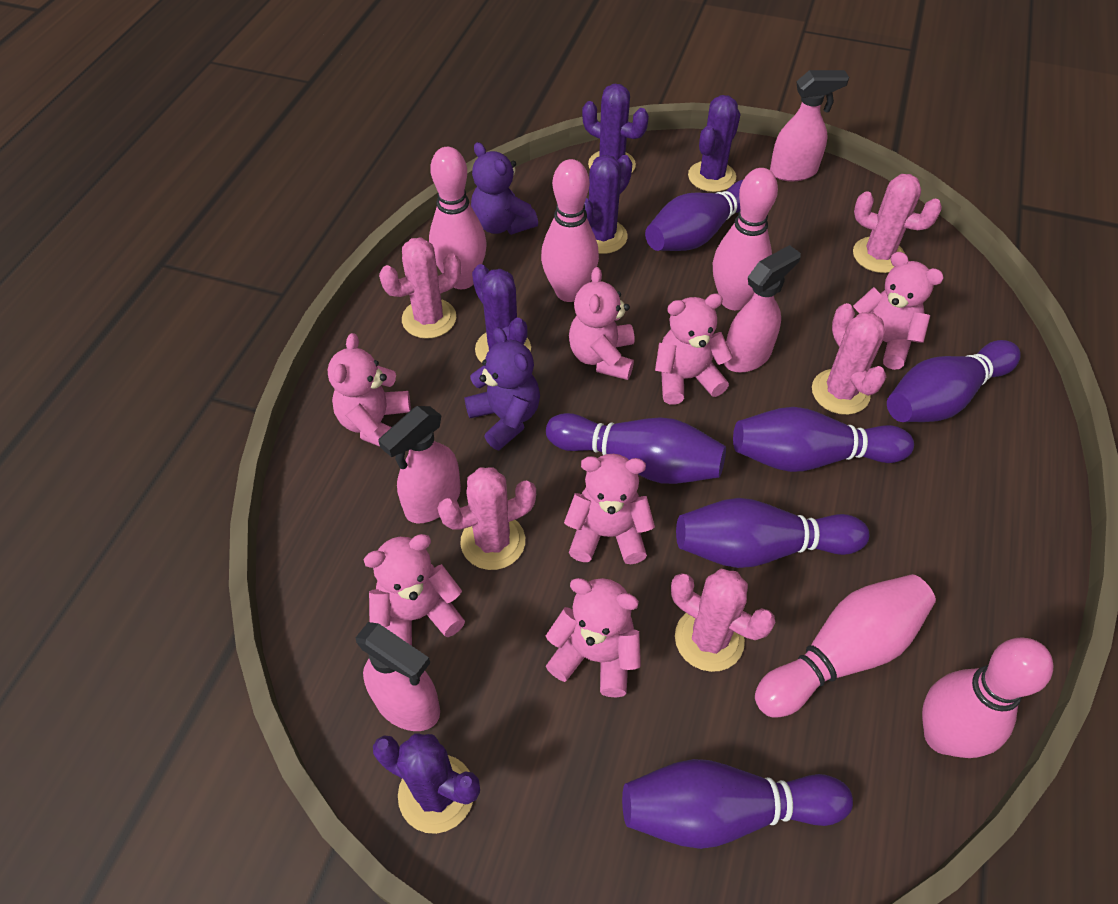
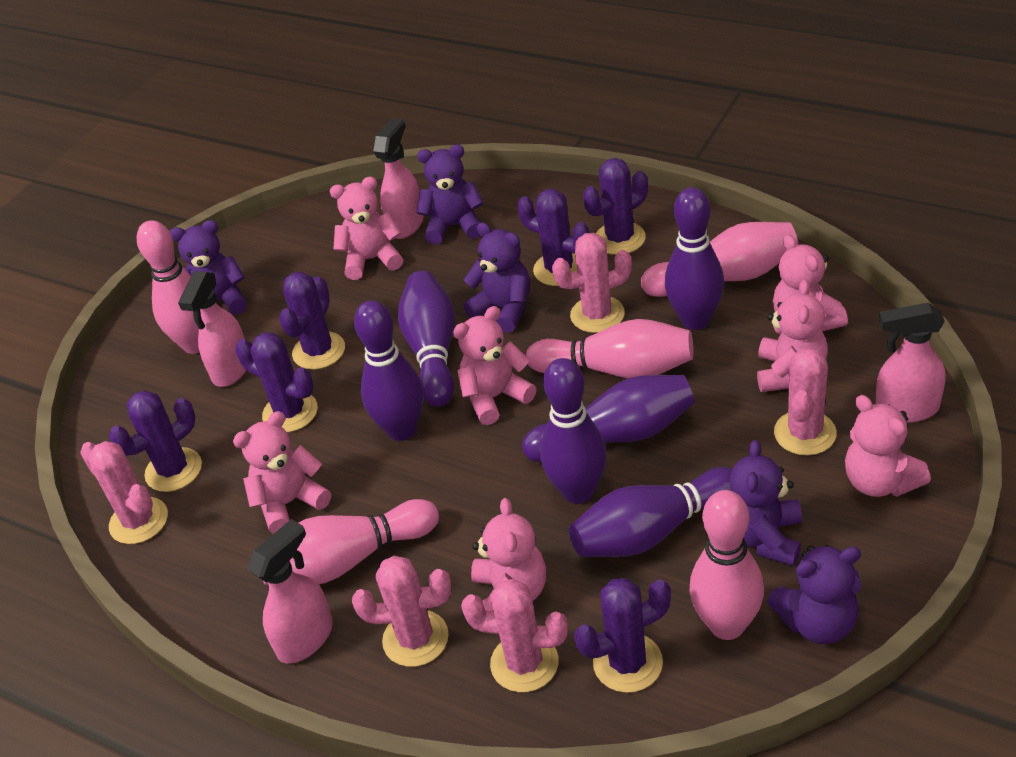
purple cactus: [373,733,480,834] [472,264,531,363] [582,84,649,174] [584,155,632,254] [688,95,741,192] = 5 -> [109,390,202,492] [235,332,318,433] [279,271,345,370] [517,189,589,286] [574,578,671,693] [583,158,648,255] = 6
purple teddy bear: [464,327,540,450] [471,142,538,235] = 2 -> [170,220,247,315] [416,144,484,244] [463,222,530,333] [729,440,802,566] [767,545,862,644] = 5

